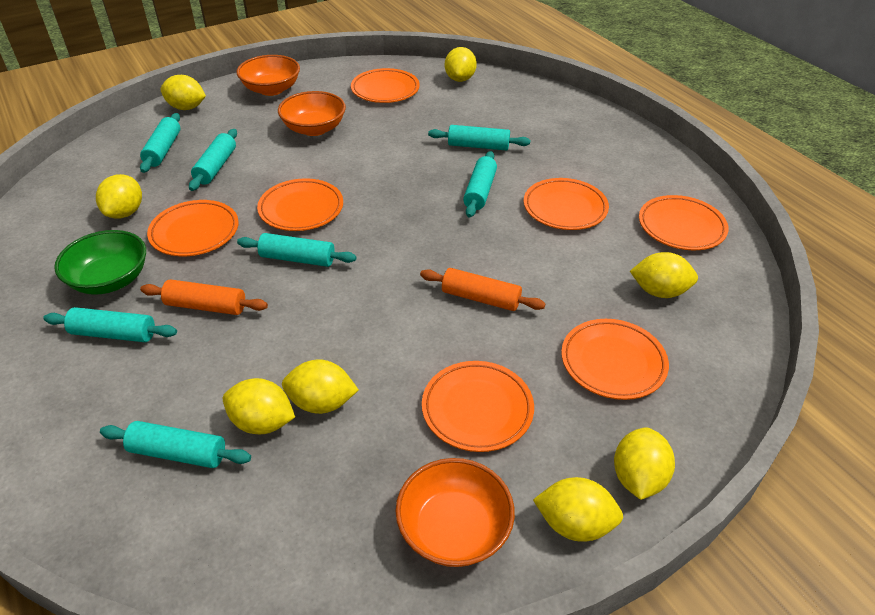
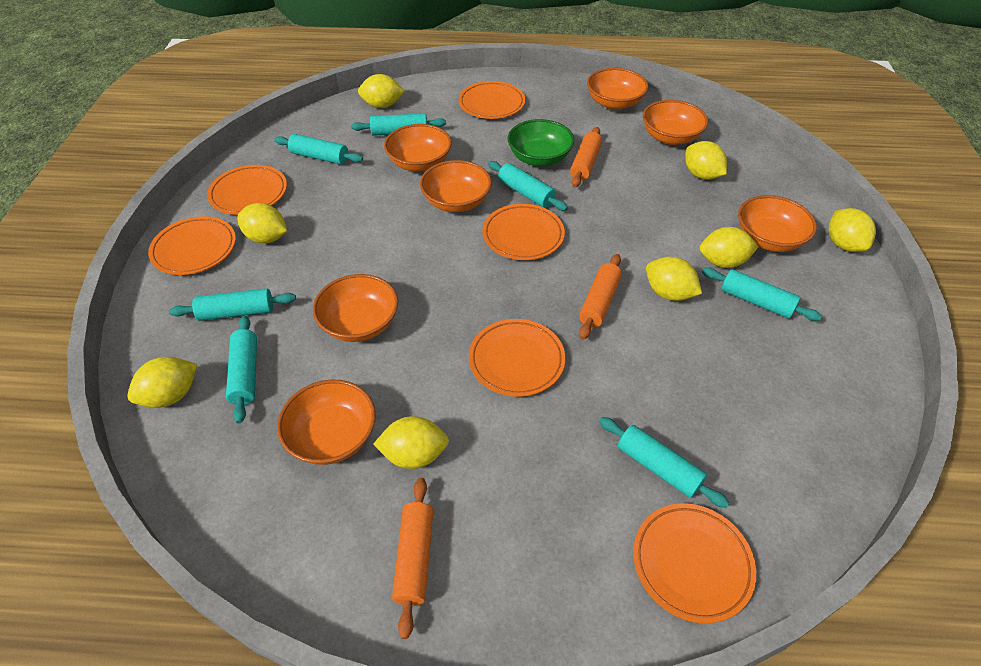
orange bowl: [236,55,300,96] [278,91,346,136] [396,458,515,567] = 3 -> [277,379,376,465] [313,274,398,342] [384,124,452,171] [420,160,492,212] [587,68,648,110] [643,100,708,145] [738,195,817,252] = 7
orange plate: [147,200,239,256] [257,178,343,231] [351,68,420,103] [422,361,534,452] [524,178,609,230] [561,319,669,400] [639,195,729,250] = 7 -> [148,216,236,275] [207,165,287,215] [458,81,525,119] [469,319,565,397] [482,204,565,260] [633,503,756,623] = 6
orange rolling pin: [140,279,268,315] [420,268,546,311] = 2 -> [392,478,433,639] [570,127,602,187] [579,254,622,340] = 3

